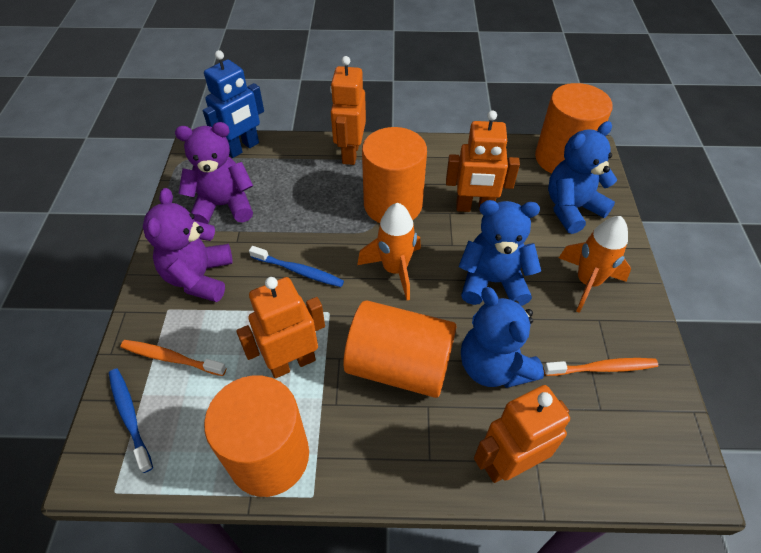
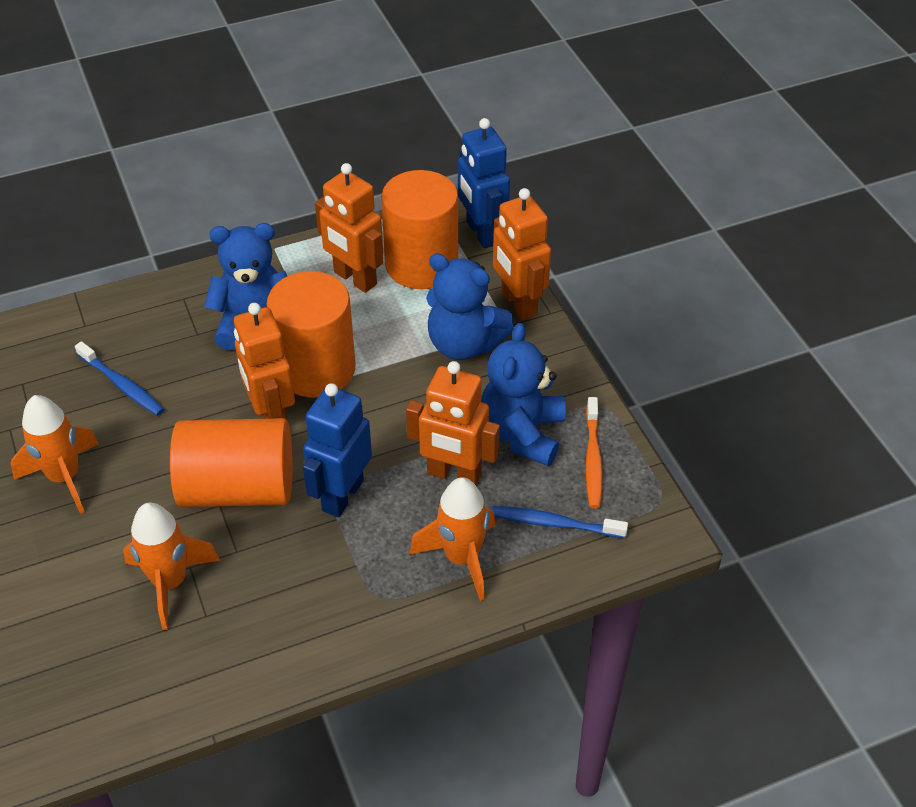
blue robot: [203,50,264,158] = 1 -> [303,383,372,517] [458,118,510,249] = 2
orange cylinder: [204,375,309,497] [343,301,456,398] [362,127,427,223] [535,83,613,174] = 4 -> [170,418,293,507] [267,271,356,398] [381,170,458,289] = 3
orange rocket: [357,203,421,300] [559,216,631,313] = 2 -> [11,395,99,514] [123,502,220,630] [409,477,495,601] = 3
orange toothbrush: [120,340,226,376] [544,358,658,376] = 2 -> [586,397,603,509] = 1
purple teddy bear: [143,188,233,302] [175,122,253,224] = 2 -> none = 0

